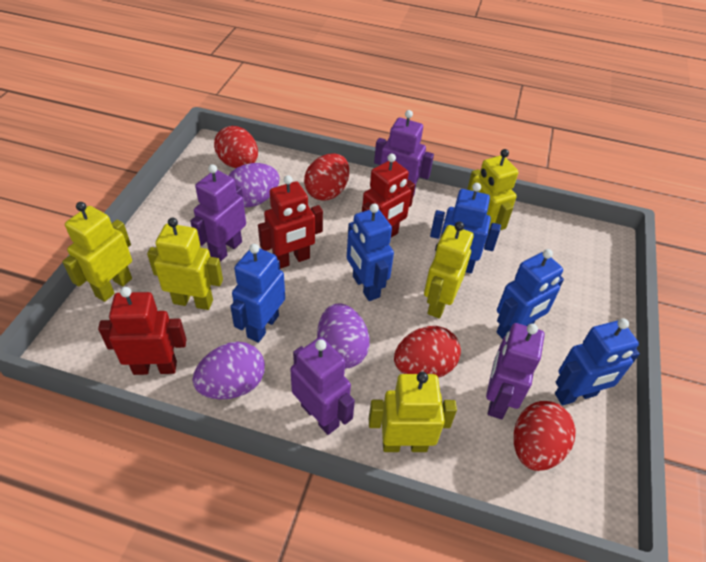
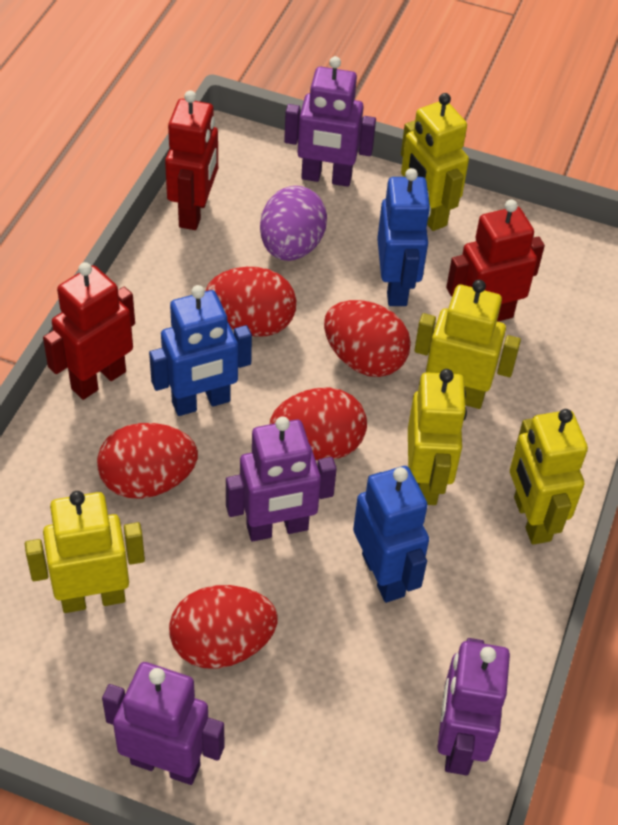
blue robot: [230,244,285,343] [347,204,394,301] [430,183,501,274] [497,249,564,339] [555,318,640,405] = 5 -> [149,285,252,416] [353,466,429,603] [377,168,431,306] = 3
purple egg: [192,342,265,399] [228,163,280,207] [317,304,370,368] = 3 -> [260,186,327,261] = 1
red egg: [214,126,258,168] [304,153,349,201] [394,326,461,378] [514,401,576,471] = 4 -> [97,423,198,499] [169,585,277,669] [206,267,296,336] [270,387,367,460] [324,300,411,377] = 5

